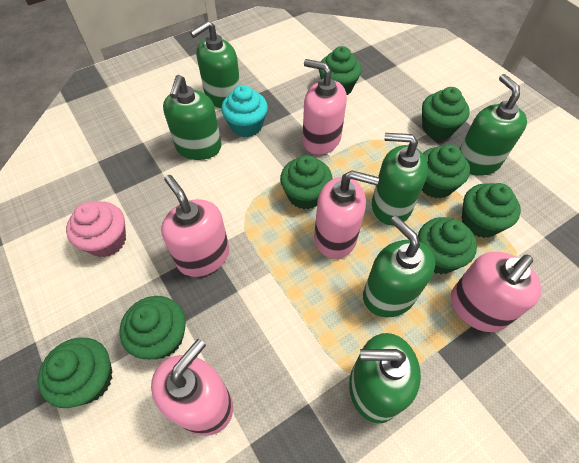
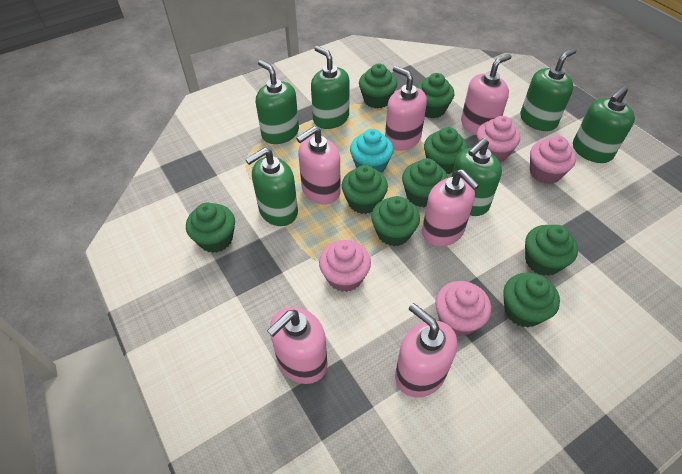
green cupcake: [38,337,113,408] [120,296,186,360] [280,155,332,209] [319,46,362,95] [418,217,477,274] [422,87,470,139] [422,144,470,199] [462,183,521,238] = 8 -> [186,202,235,253] [342,165,388,214] [359,64,397,108] [371,196,420,246] [402,158,448,207] [416,73,454,118] [424,127,468,174] [503,273,560,328] [525,225,578,276] = 9
pink cupcake: [66,201,126,257] = 1 -> [319,240,371,292] [435,281,491,336] [477,116,520,162] [530,136,576,184] = 4
pink soap dispenser: [151,339,233,436] [161,175,229,277] [303,59,347,155] [314,170,379,259] [451,252,542,332] = 5 -> [267,307,327,384] [296,126,341,204] [385,66,427,151] [395,303,457,398] [422,169,480,247] [461,54,512,136] = 6

